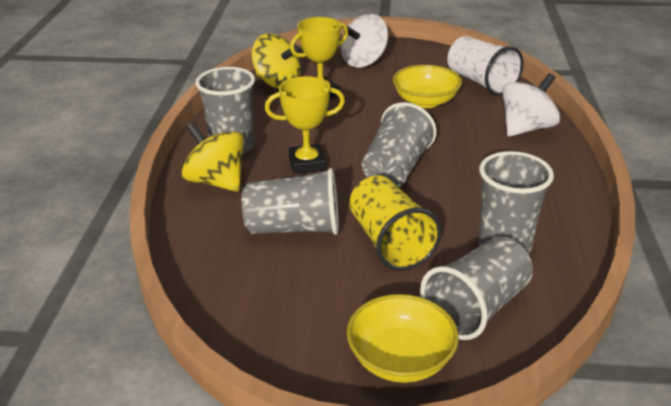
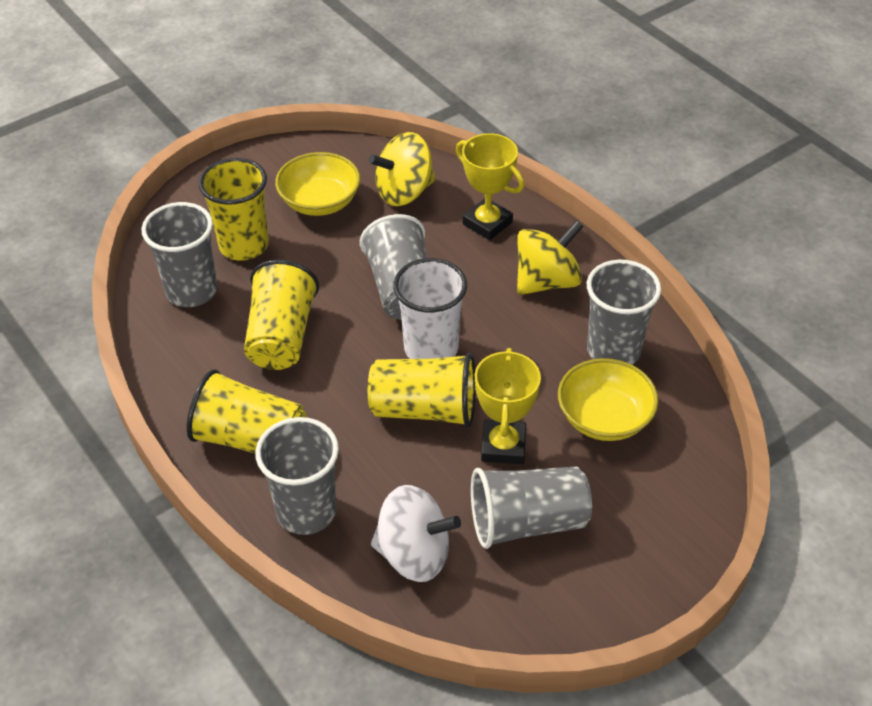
white spinning top: [341,14,388,67] [502,73,560,137] = 2 -> [371,485,461,582] = 1
yellow cup: [350,175,442,271] = 1 -> [186,369,306,453] [198,158,269,261] [244,260,319,370] [368,353,475,427] = 4

